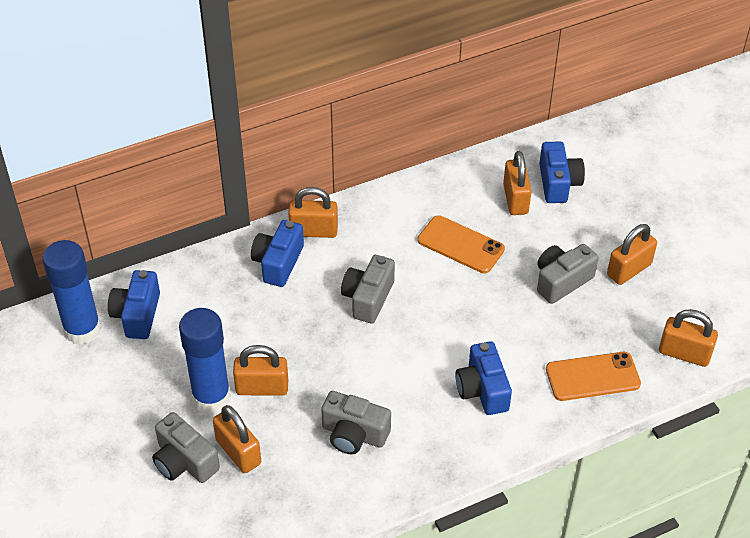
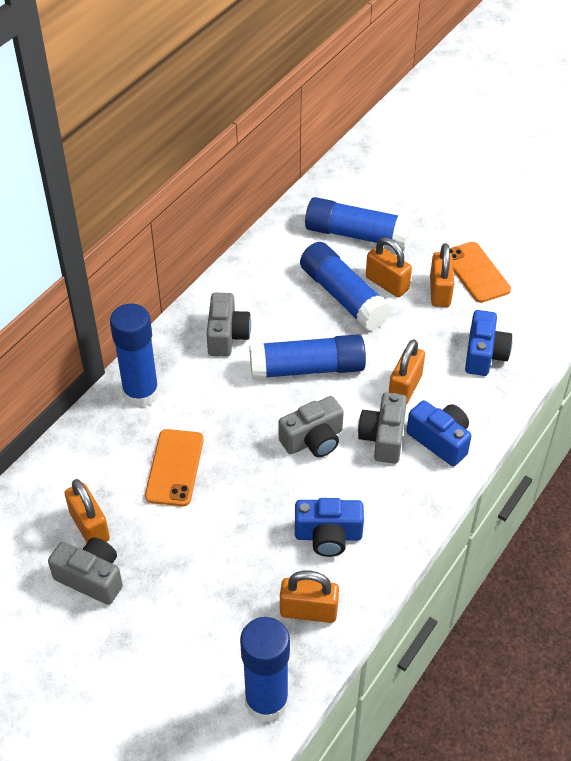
blue camera: [108,270,160,339] [251,220,304,287] [455,341,512,415] [539,141,585,203] = 4 -> [295,498,364,557] [407,400,472,466] [465,310,512,376] = 3
blue glue stick: [42,240,101,345] [179,308,231,413] = 2 -> [110,304,159,408] [240,617,290,722] [249,334,366,379] [300,242,391,331] [305,197,412,249] = 5
orange padlock: [213,405,261,473] [233,345,288,396] [288,187,338,238] [503,151,532,215] [607,224,657,285] [659,309,718,367] = 6 -> [65,479,110,543] [280,571,339,623] [366,237,412,297] [389,339,425,405] [430,243,454,307] = 5

